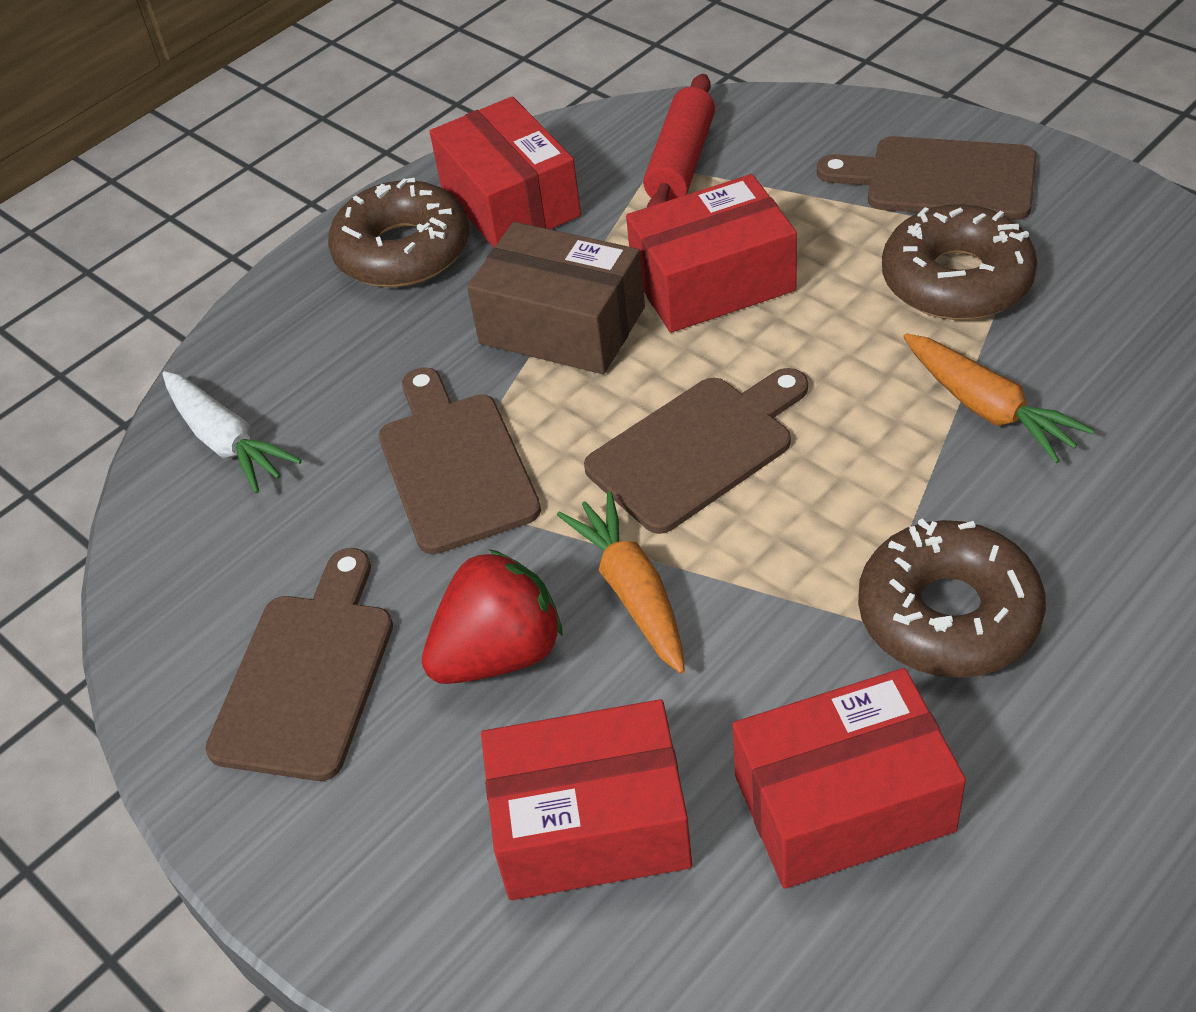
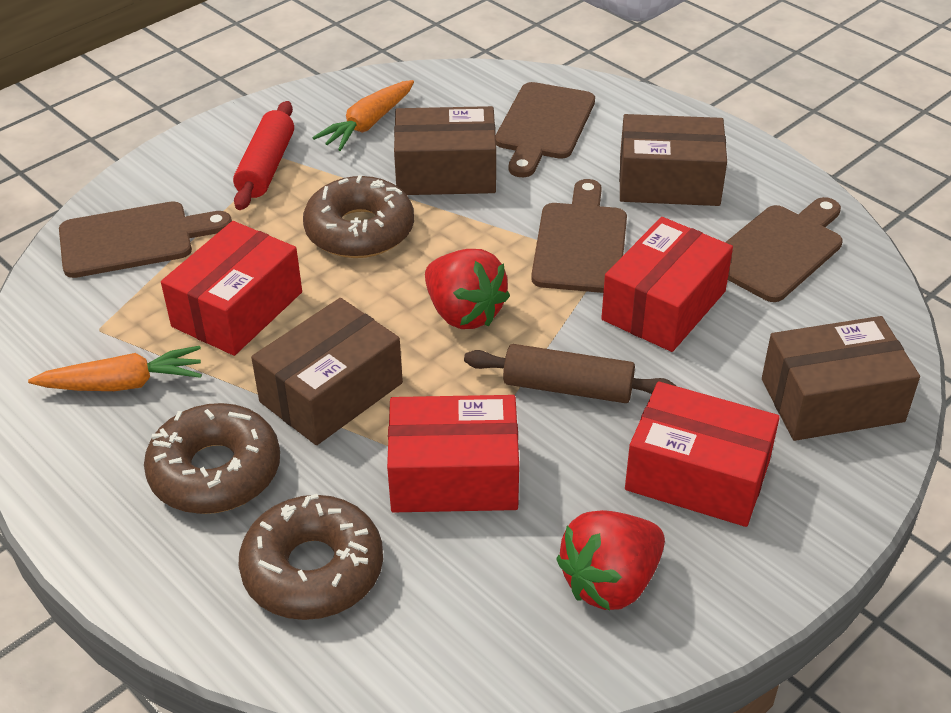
brown box: [467,222,645,374] = 1 -> [251,298,403,445] [394,106,496,195] [619,114,727,206] [762,316,920,441] = 4
brown rolling pin: none = 0 -> [464,344,676,403] = 1
red strawberry: [422,549,563,684] = 1 -> [425,249,510,329] [556,510,665,611] = 2
white carrot: [162,371,302,494] = 1 -> none = 0

